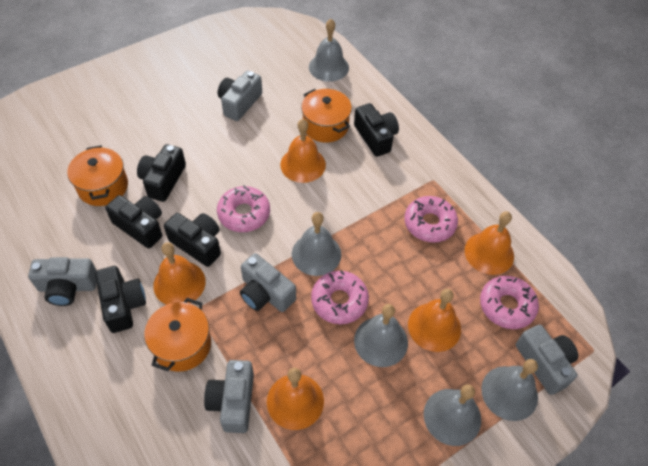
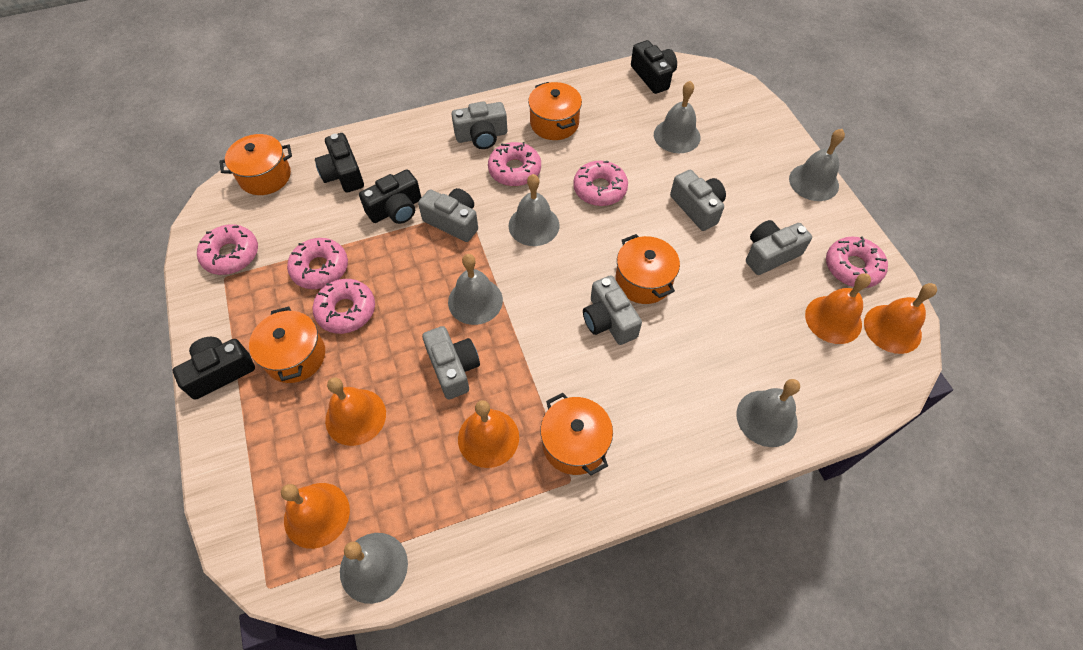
black camera: [95,266,146,333] [105,195,162,249] [137,144,186,202] [164,213,221,267] [354,103,399,157] = 5 -> [173,337,255,400] [315,133,364,193] [359,169,421,224] [631,40,677,94] = 4
grey bell: [292,212,342,276] [309,19,349,82] [354,304,408,367] [424,384,481,446] [481,359,538,421] = 5 -> [340,533,408,604] [448,254,503,325] [509,174,560,246] [654,81,701,153] [736,379,800,447] [789,129,845,201] = 6
grey camera: [28,257,97,306] [204,360,254,433] [218,71,262,121] [240,253,296,312] [516,325,578,395] = 5 -> [418,188,478,242] [422,326,480,400] [451,101,507,149] [583,276,642,345] [670,170,726,231] [746,220,812,275] = 6
orange pot: [67,145,128,206] [144,298,211,372] [301,89,352,143] = 3 -> [219,134,292,195] [249,306,325,383] [528,82,582,140] [540,393,613,476] [616,234,680,304] = 5
pink donut: [217,185,270,232] [311,270,369,324] [404,196,458,243] [480,276,539,329] = 4 -> [197,224,258,275] [287,238,348,289] [312,279,375,334] [488,142,541,186] [573,161,628,206] [826,236,888,288] = 6

